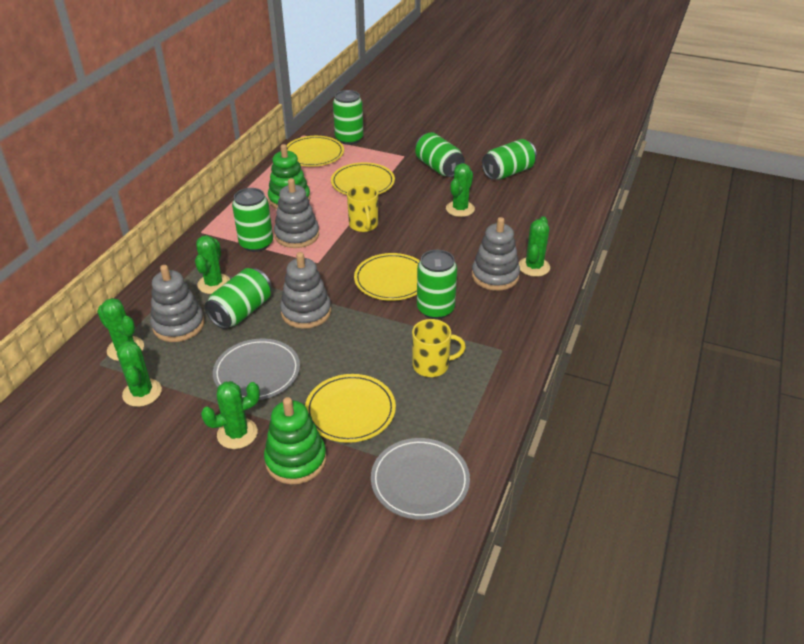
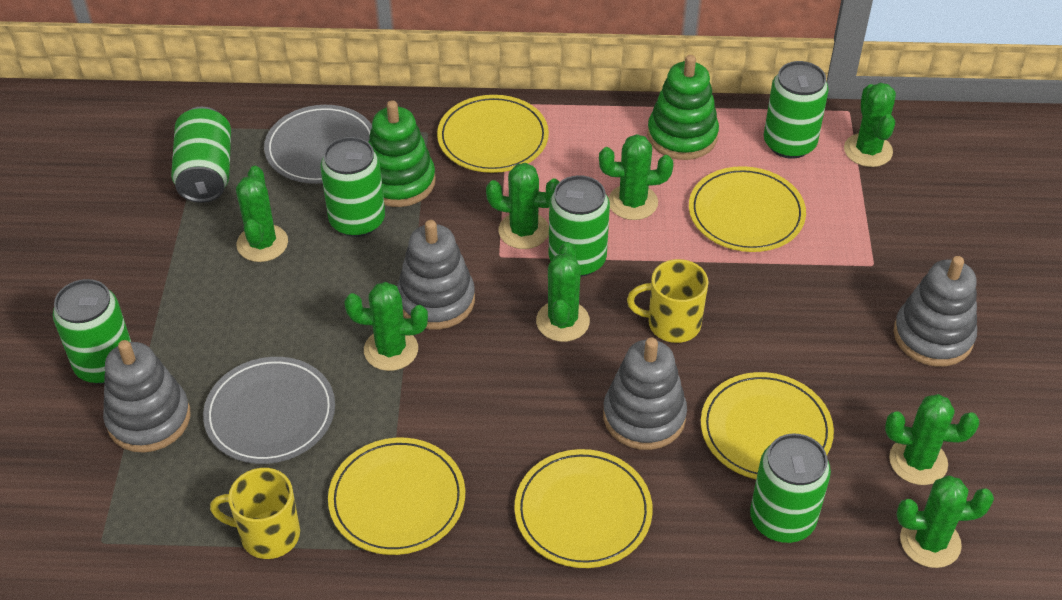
green cactus: [97,298,144,361] [117,341,162,407] [195,235,230,294] [201,381,260,449] [446,163,475,217] [519,216,550,277] = 6 -> [236,166,288,262] [344,282,428,371] [486,163,559,249] [536,242,590,342] [599,134,674,220] [844,83,896,167] [885,394,979,485] [896,475,994,568] = 8
yellow plate: [286,136,344,167] [305,374,396,443] [331,163,395,195] [354,253,420,301] = 4 -> [328,438,465,555] [437,95,549,173] [514,449,653,568] [689,166,806,252] [701,372,834,479] = 5

